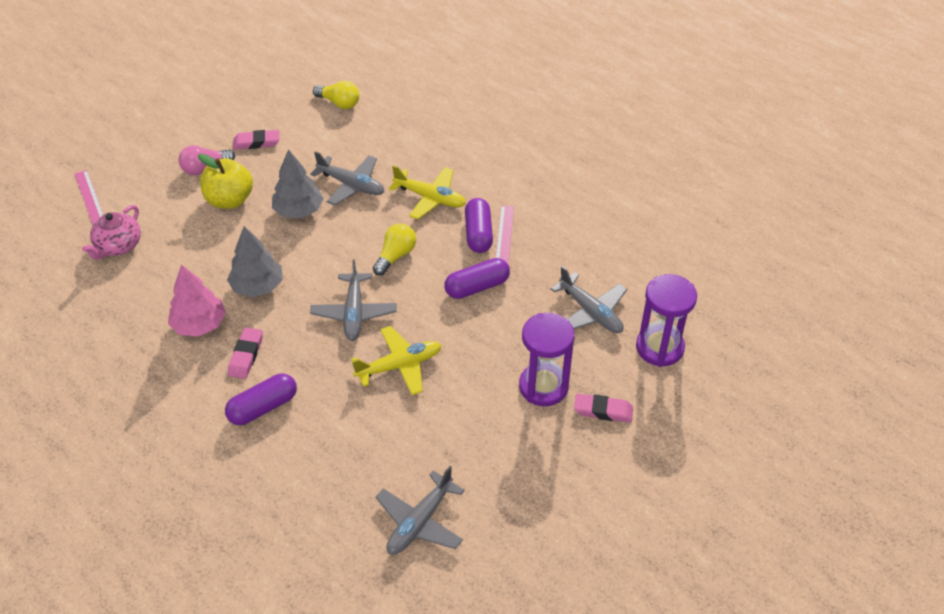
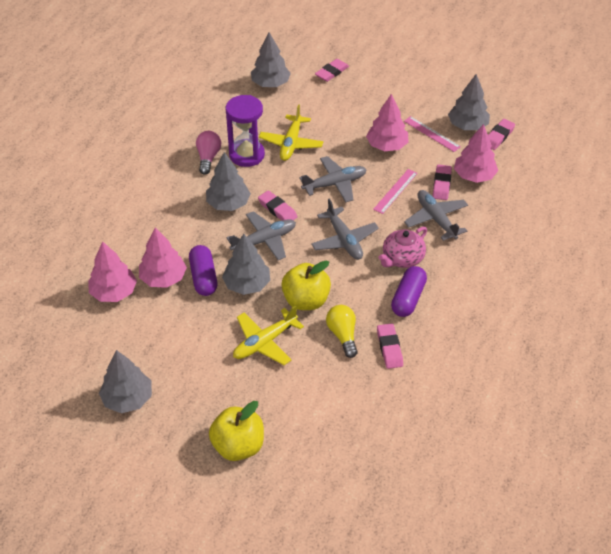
grey tree: [227,226,283,297] [272,149,324,218] = 2 -> [99,350,152,413] [206,152,251,211] [222,234,270,295] [251,32,291,87] [448,74,490,130] = 5
pink eraser: [228,327,263,379] [233,130,280,150] [574,393,633,423] = 3 -> [258,190,297,221] [315,59,349,82] [377,323,403,369] [433,164,452,200] [488,119,515,150] = 5
pink tree: [168,265,226,336] = 1 -> [88,241,137,302] [139,227,187,288] [366,94,409,151] [454,124,498,183] = 4
purple capsule: [225,374,297,425] [444,258,510,299] [465,198,493,253] = 3 -> [189,245,217,296] [391,266,427,317] = 2
purple hourglass: [519,313,575,406] [636,274,697,367] = 2 -> [226,95,265,167] = 1
yellow apple: [198,154,253,209] = 1 -> [209,401,264,461] [281,261,331,310] = 2
yellow light bulb: [313,81,359,109] [373,223,416,276] = 2 -> [326,305,358,358] = 1

